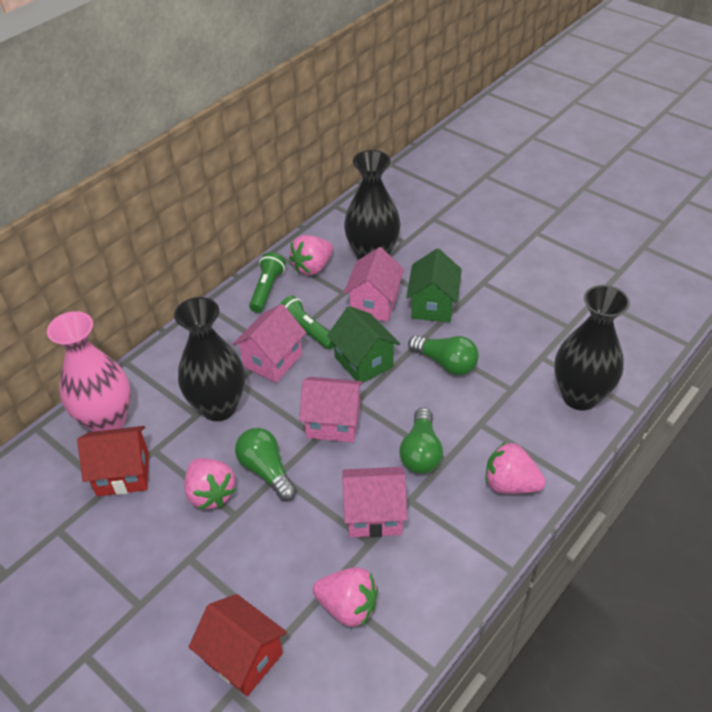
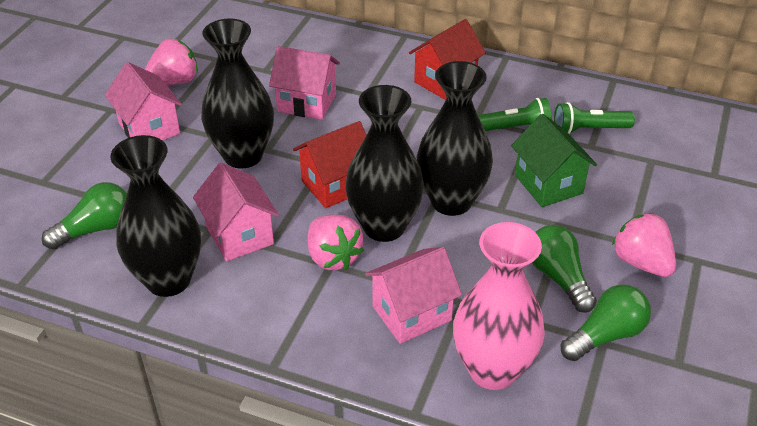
black vase: [174,297,245,421] [344,150,401,260] [554,285,630,411] = 3 -> [110,135,201,297] [201,18,274,169] [345,85,424,242] [417,61,493,216] = 4
green house: [327,306,400,383] [406,249,462,322] = 2 -> [511,114,597,207] = 1
pink strawberry: [184,458,236,510] [289,235,333,275] [313,567,378,627] [486,442,546,494] = 4 -> [145,39,198,85] [308,215,364,270] [612,213,676,277] = 3

